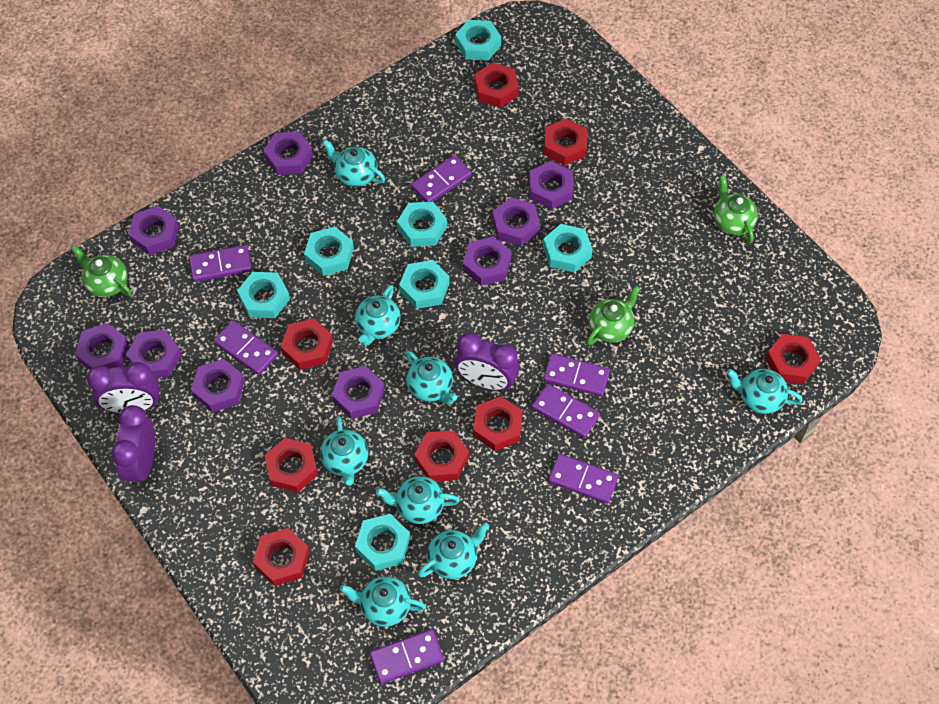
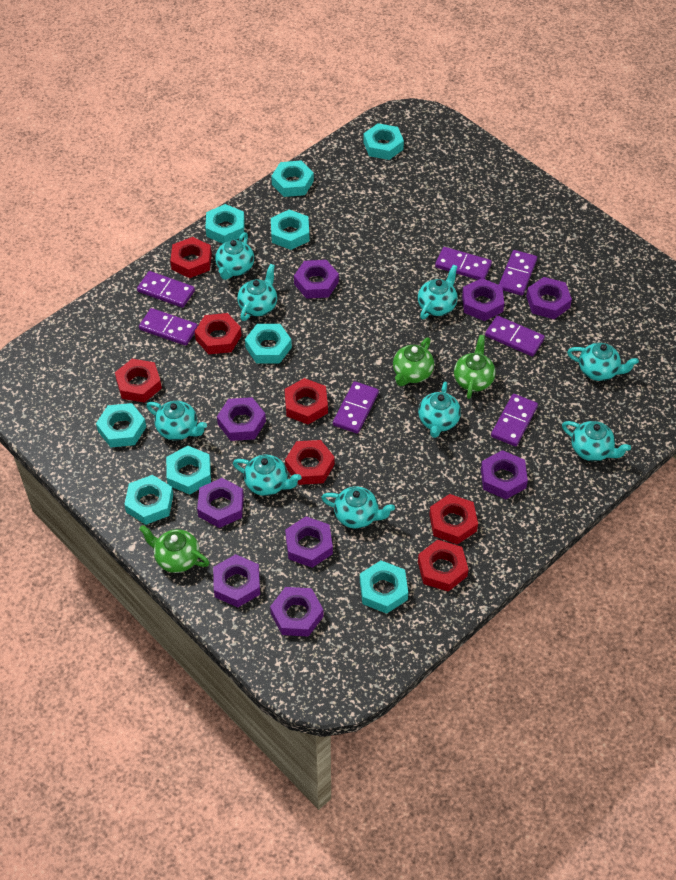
purple clock: [87,362,159,413] [111,405,155,486] [455,332,519,390] = 3 -> none = 0
red nut: [253,528,310,586] [264,438,318,493] [281,318,333,370] [414,431,469,482] [473,396,523,451] [475,62,519,108] [544,118,587,166] [765,334,821,384] = 8 -> [115,359,162,403] [170,237,212,278] [195,313,242,354] [285,378,328,424] [285,440,335,485] [418,540,468,592] [429,494,478,545] = 7
turquoise nut: [237,272,290,318] [304,227,354,276] [355,514,410,571] [397,202,447,247] [399,260,450,309] [455,20,501,61] [543,224,593,273] = 7 -> [96,403,146,448] [124,475,173,525] [166,446,211,495] [205,204,245,244] [245,324,292,363] [271,161,314,197] [271,209,309,250] [360,560,408,614] [363,123,404,160] = 9
turquoise teapot: [320,416,368,486] [322,139,385,187] [340,576,426,627] [355,285,401,346] [376,476,460,524] [405,350,457,404] [418,522,490,579] [726,369,803,414] = 8 -> [146,401,207,440] [215,232,254,280] [233,455,301,496] [237,264,277,321] [321,486,395,529] [418,264,458,319] [418,382,461,438] [562,421,631,461] [567,343,639,381] = 9

